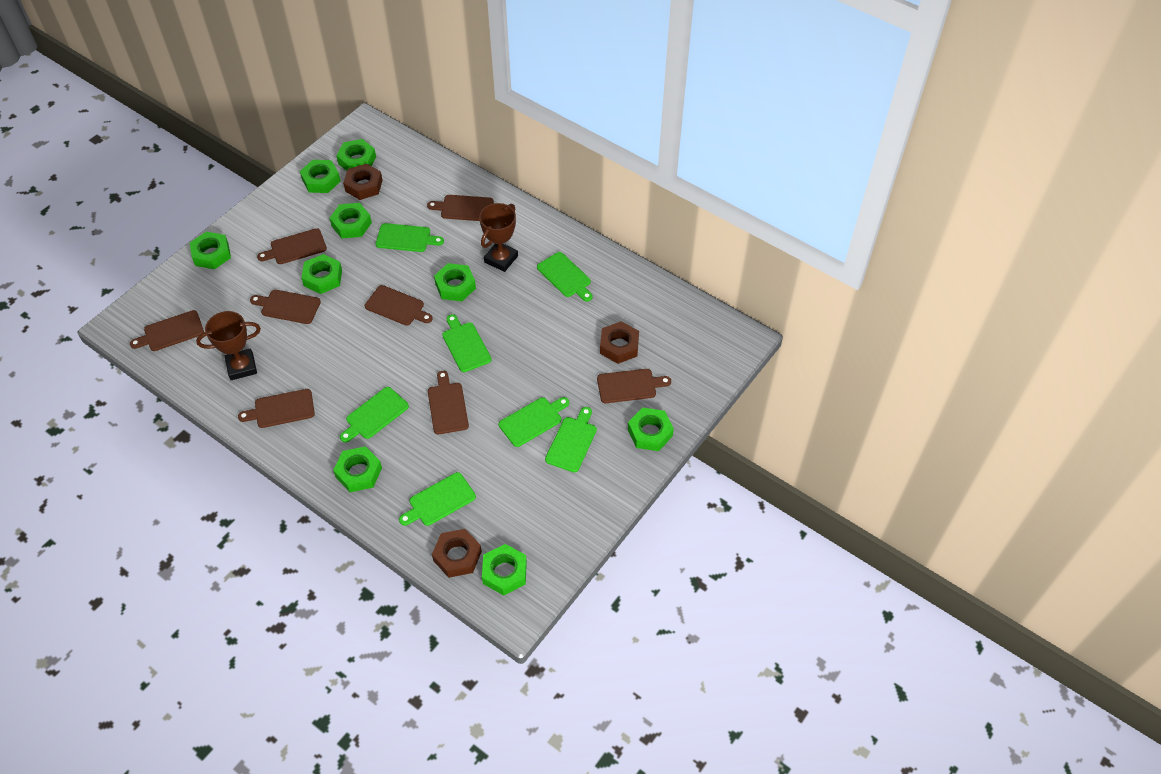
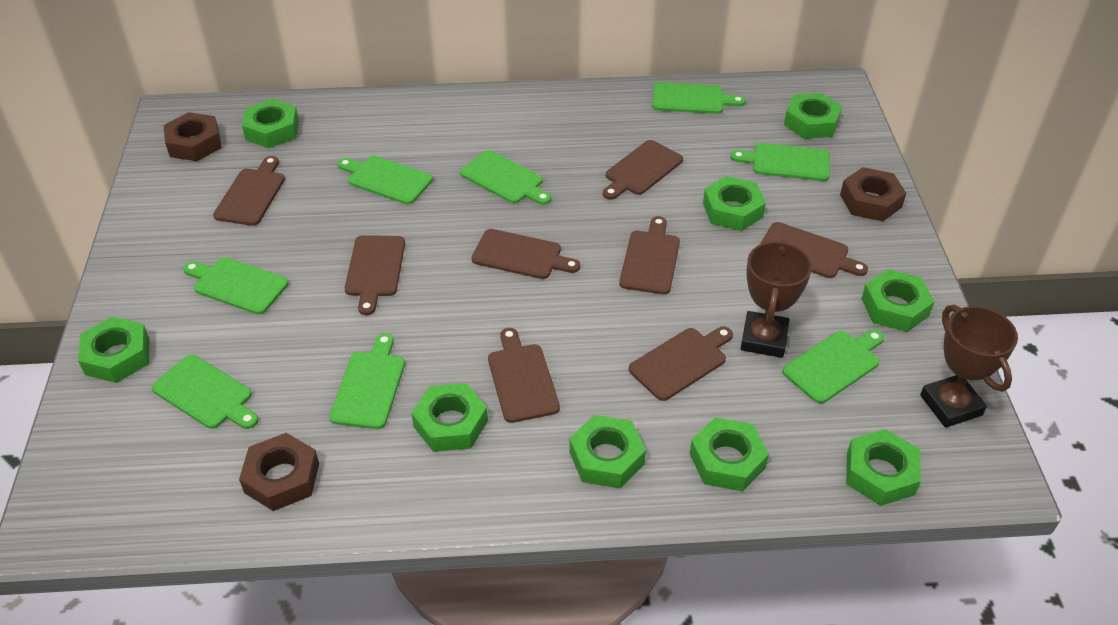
green cutting board: [340,387,409,443] [376,223,444,252] [399,472,476,526] [442,314,492,372] [499,397,569,447] [537,252,593,302] [545,407,597,473] = 7 -> [152,355,258,429] [183,257,288,315] [329,333,405,429] [338,156,433,205] [460,150,551,205] [652,82,745,114] [730,143,830,181] [782,330,884,404] = 8

